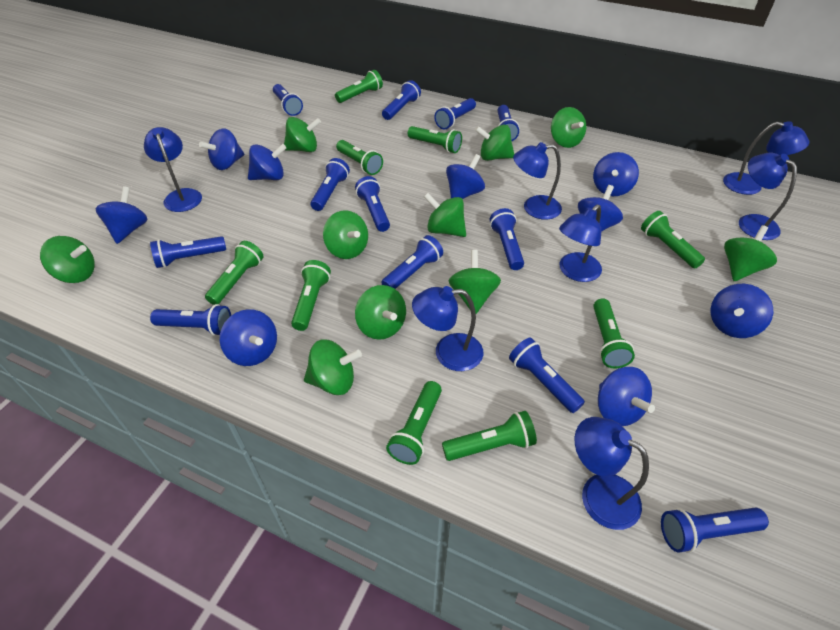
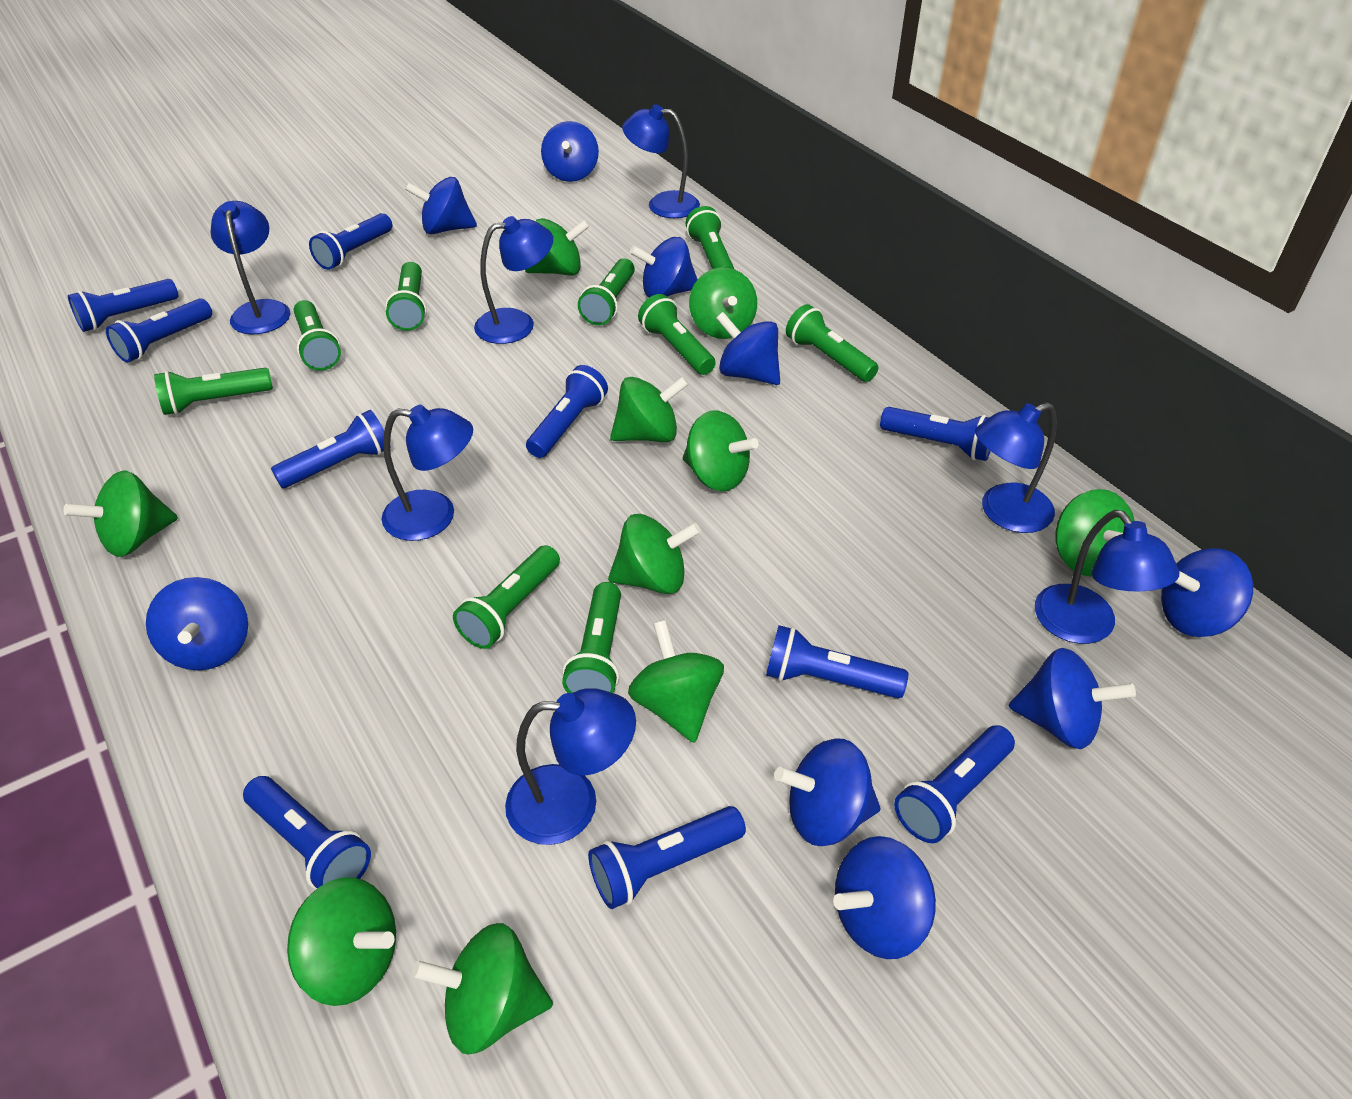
blue flashlight: [150,236,226,268] [150,304,231,336] [273,84,303,116] [310,158,350,211] [355,176,390,232] [381,235,443,289] [382,80,421,120] [434,98,476,130] [490,208,524,270] [498,105,520,141] [509,338,585,413] [661,507,769,553] = 12 -> [68,279,179,332] [106,298,212,363] [243,776,371,889] [271,410,391,488] [309,213,392,270] [526,365,608,458] [588,806,746,909] [766,625,908,698] [880,407,991,461] [894,725,1015,843] = 10

